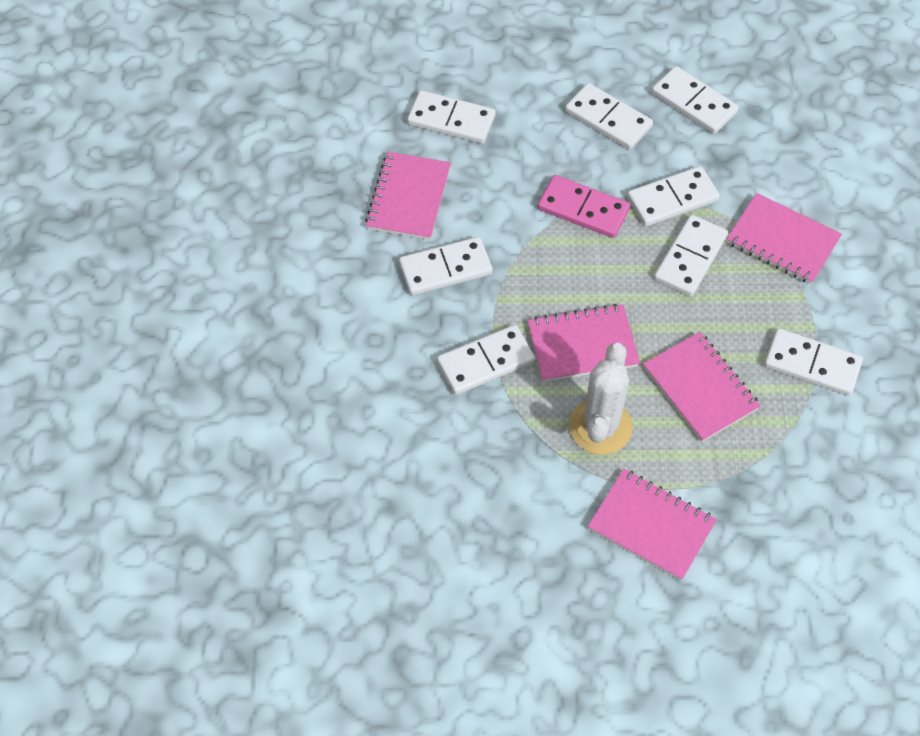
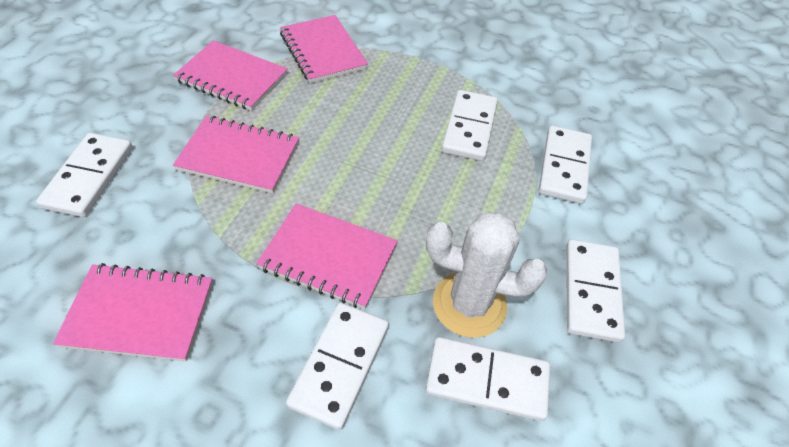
pink domino: [538,175,630,238] = 1 -> none = 0
white domino: [399,237,493,295] [407,90,496,144] [437,325,535,395] [565,83,653,150] [627,166,720,226] [652,66,739,134] [654,215,728,297] [764,328,863,396] = 8 -> [36,133,133,217] [286,303,389,430] [425,337,550,421] [442,90,498,161] [539,126,592,204] [566,239,625,343] = 6

